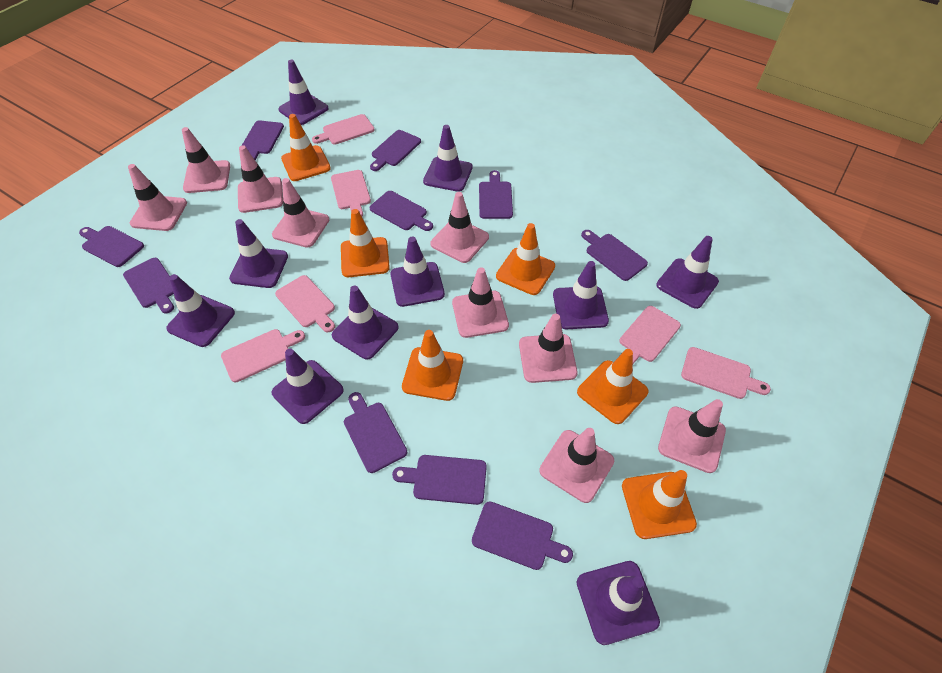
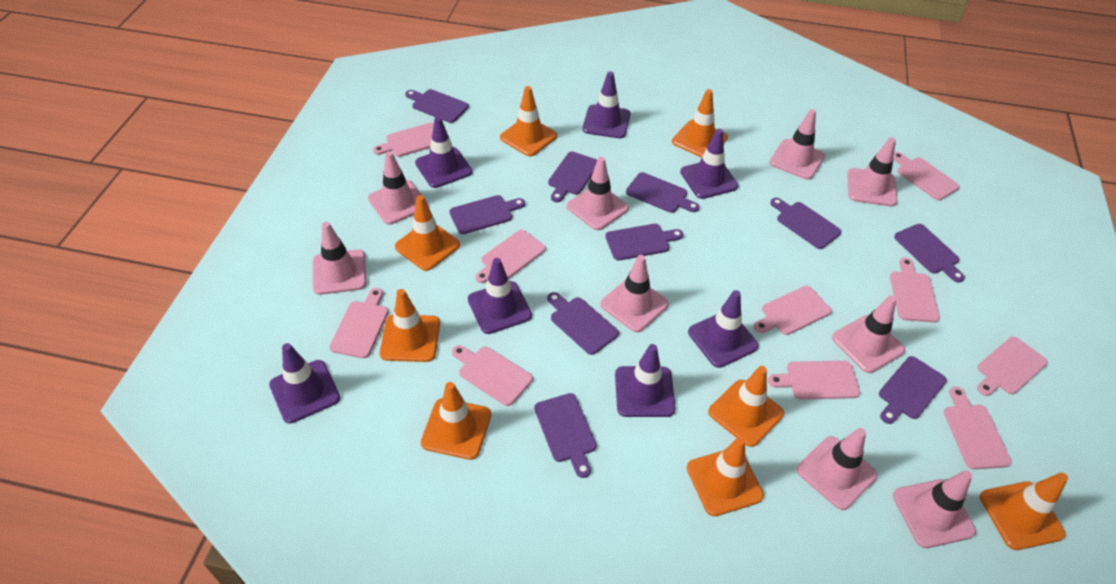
orange traffic cone: [281,114,331,181] [341,209,390,277] [402,330,463,401] [496,223,555,295] [577,349,649,424] [622,470,697,539] = 6 -> [380,289,440,362] [395,195,460,271] [421,382,491,460] [500,86,557,156] [672,89,728,158] [687,437,764,516] [708,366,784,447] [980,473,1068,550] = 8
pink cutting board: [221,329,305,382] [275,275,335,333] [312,114,375,145] [331,170,371,217] [619,306,681,364] [681,347,771,399] = 6 -> [329,288,389,358] [373,122,434,157] [452,345,533,406] [476,230,546,283] [754,286,832,335] [768,361,860,399] [890,258,940,323] [893,152,960,201] [944,387,1012,469] [977,336,1048,396] = 10
purple traffic cone: [166,274,235,347] [229,219,288,288] [272,349,344,424] [278,60,329,125] [332,285,398,359] [390,237,445,307] [423,125,473,192] [553,261,609,329] [577,561,660,645] [656,236,719,309] = 10 -> [269,343,340,424] [415,117,472,188] [468,258,532,334] [582,71,631,138] [615,344,676,417] [680,129,738,199] [688,290,759,368] = 7

